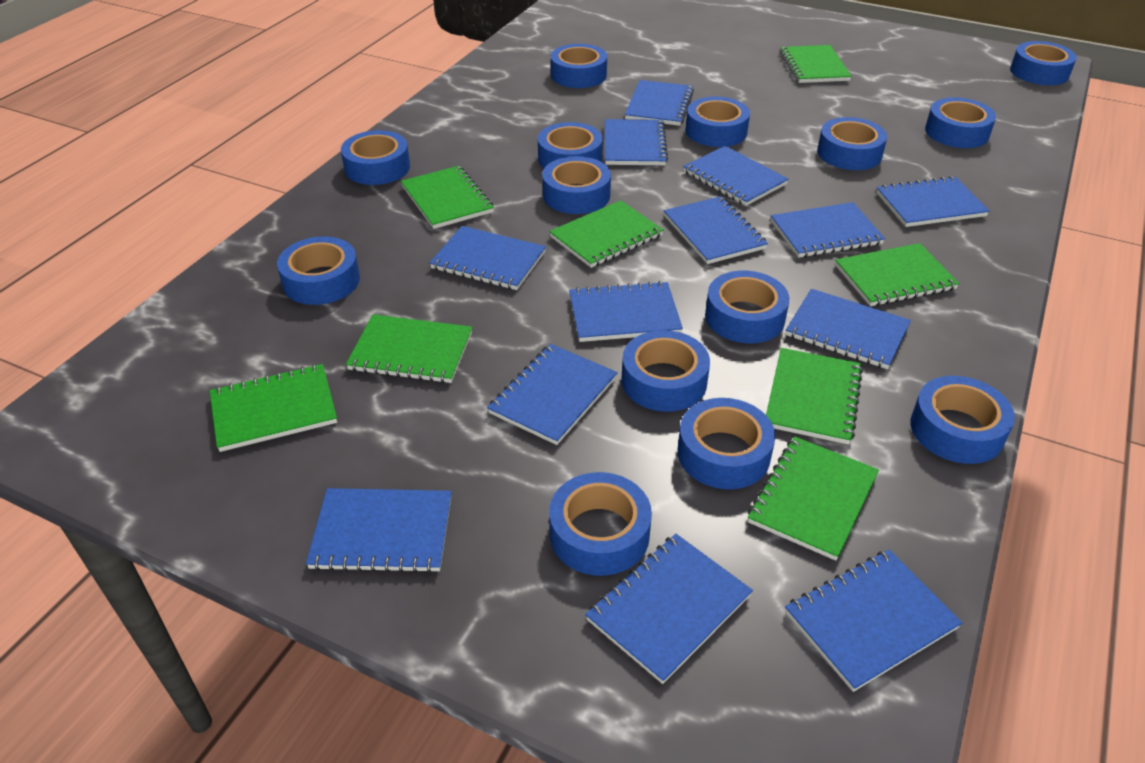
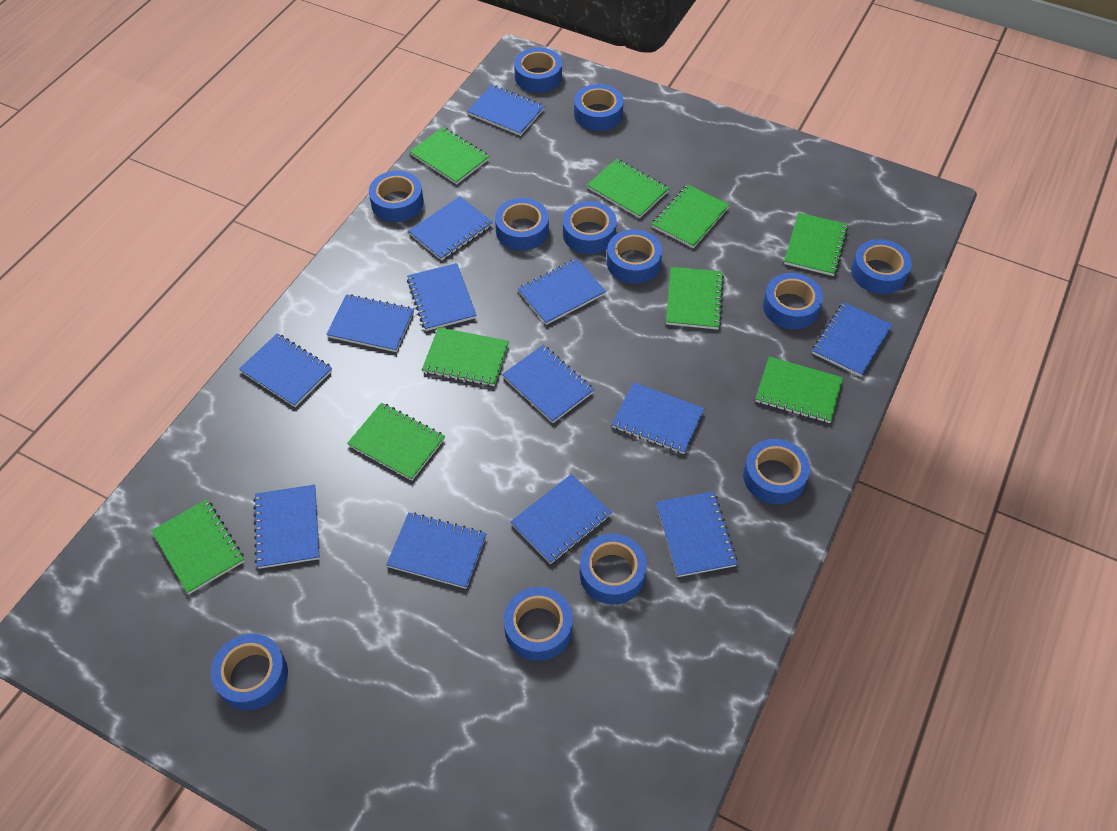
blue tape: [277,237,360,305] [341,130,410,185] [538,122,603,168] [542,156,611,214] [549,472,652,576] [551,44,607,88] [621,330,710,412] [678,398,775,489] [686,96,750,147] [705,271,789,343] [817,117,887,170] [910,376,1015,464] [925,97,996,148] [1010,41,1077,85] = 14 -> [211,634,288,710] [369,171,424,222] [495,198,549,251] [504,587,573,661] [514,48,562,93] [563,201,617,254] [574,84,623,131] [580,533,647,604] [607,229,662,284] [743,439,810,504] [763,273,823,329] [851,239,912,294] = 12
green notebook: [210,364,337,452] [346,314,473,383] [401,166,494,229] [549,200,664,268] [748,436,879,561] [766,348,863,444] [780,45,852,83] [835,243,960,306] = 8 -> [151,499,245,594] [347,402,445,480] [410,127,490,184] [422,327,509,386] [587,159,669,218] [652,184,729,248] [666,267,724,330] [755,357,843,423] [784,213,848,276] = 9

